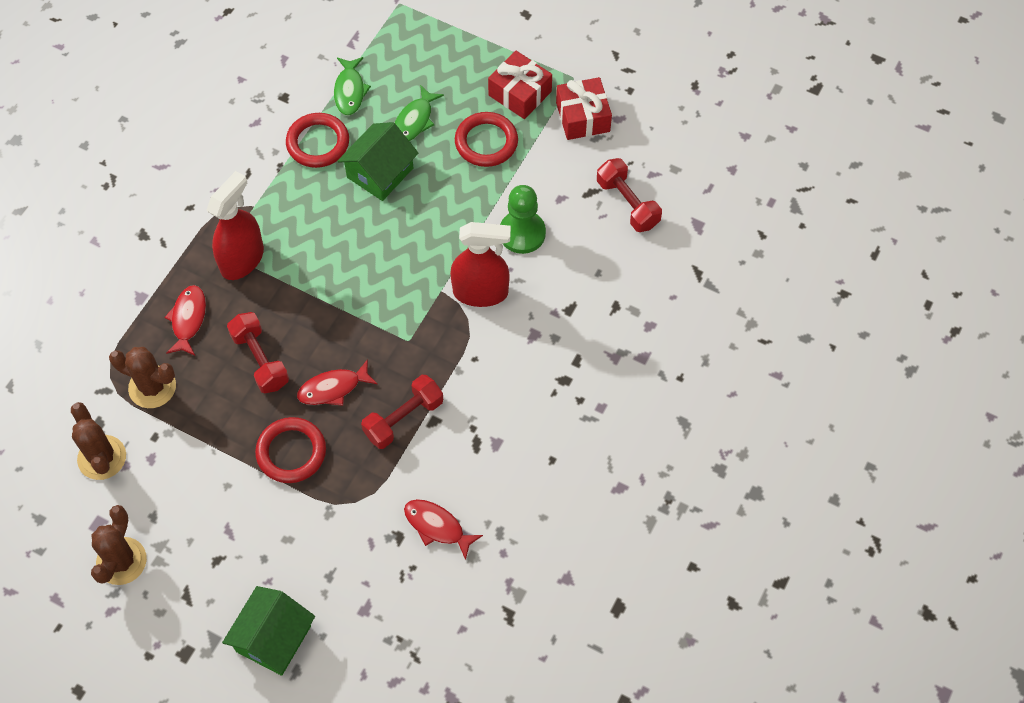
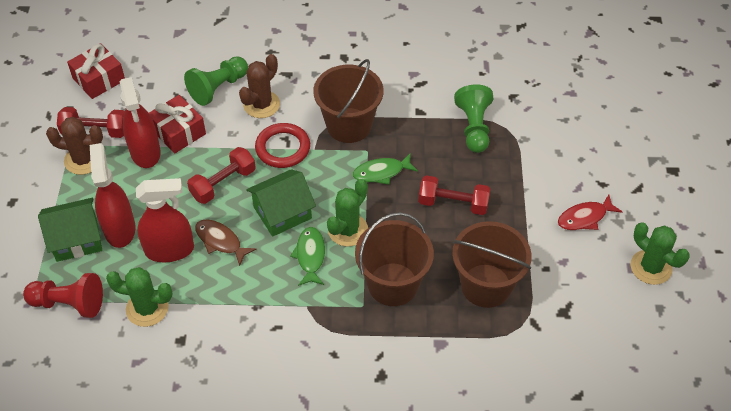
brown bucket: none = 0 -> [313,59,384,143] [355,212,434,306] [452,221,532,308] = 3
brown cactus: [71,402,126,480] [91,505,147,585] [109,347,176,408] = 3 -> [46,117,103,175] [239,54,280,118] = 2
brown fish: none = 0 -> [195,220,256,266] = 1
green cactus: none = 0 -> [106,267,172,327] [327,179,368,246] [631,222,690,285] = 3
green pawn: [500,185,546,254] = 1 -> [184,56,248,106] [454,84,493,153] = 2
red fish: [164,285,206,356] [297,359,377,406] [404,499,483,560] = 3 -> [558,194,622,230] = 1
red pawn: none = 0 -> [23,273,103,318] = 1
red ring: [255,417,326,483] [286,113,349,168] [455,112,518,167] = 3 -> [255,123,310,168] = 1
red spray bottle: [206,171,264,280] [450,222,511,307] = 2 -> [90,143,135,248] [120,77,161,168] [136,178,194,263] = 3

